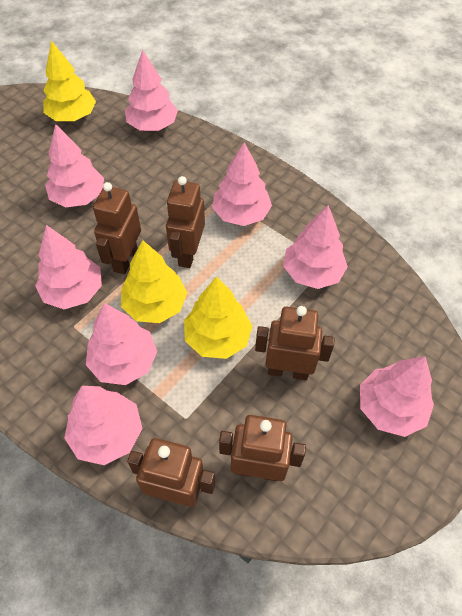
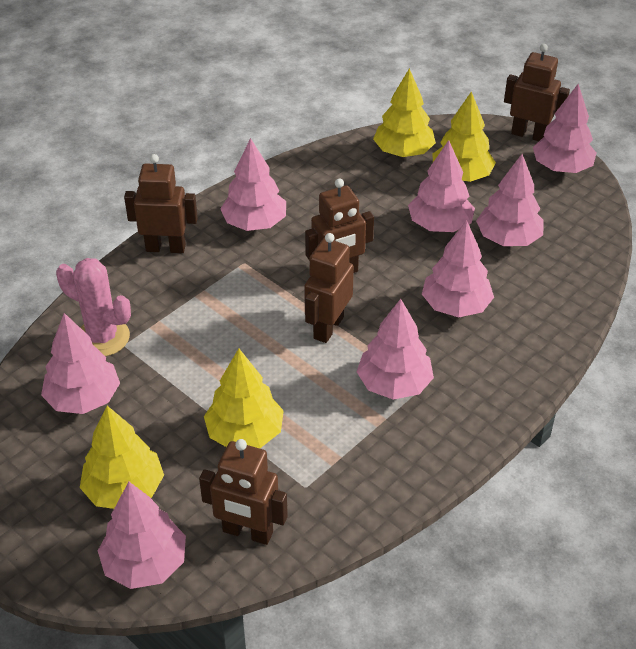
pink cactus: none = 0 -> [56,258,131,356] = 1
yellow tree: [43,41,96,121] [121,240,187,323] [184,276,252,359] = 3 -> [80,406,164,509] [204,349,284,448] [373,68,436,157] [433,91,496,182] = 4

